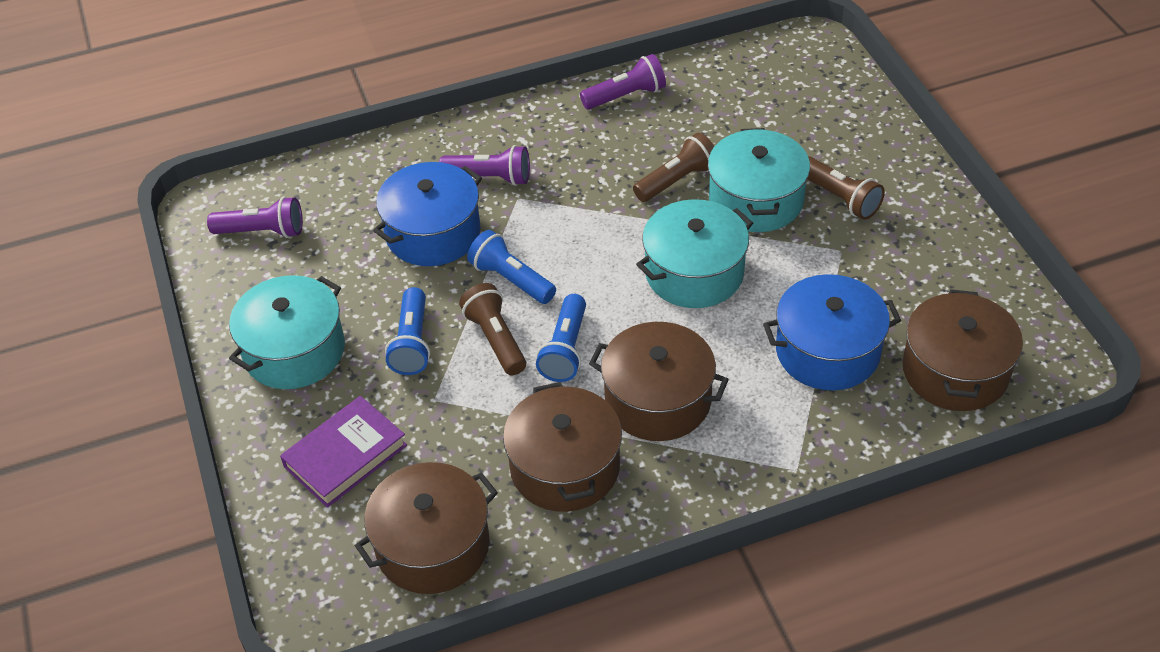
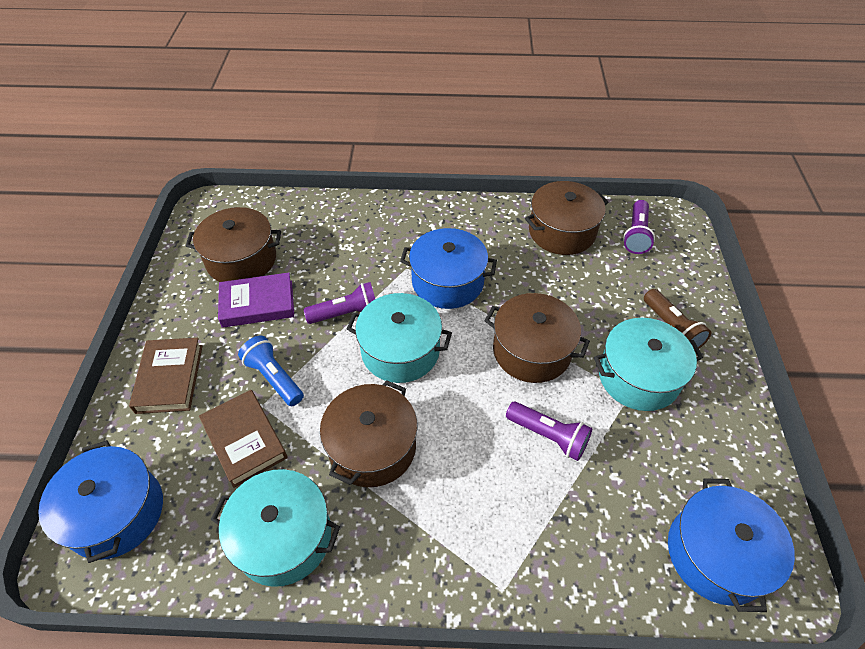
blue flashlight: [385,287,430,375] [467,230,556,304] [536,294,586,382] = 3 -> [238,336,304,406] = 1
blue pot: [373,162,482,266] [763,274,901,390] = 2 -> [38,440,163,563] [400,228,497,309] [668,478,795,612] = 3
brown book: none = 0 -> [129,338,202,414] [199,390,288,488] = 2
brown flashlight: [459,283,526,375] [633,133,714,202] [807,156,885,220] = 3 -> [644,289,711,349] = 1

